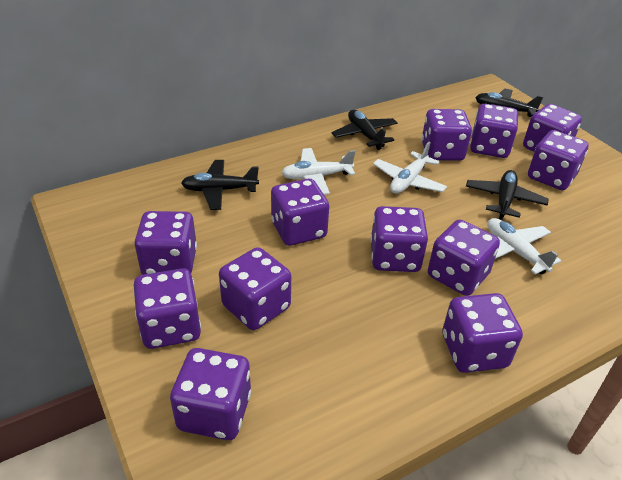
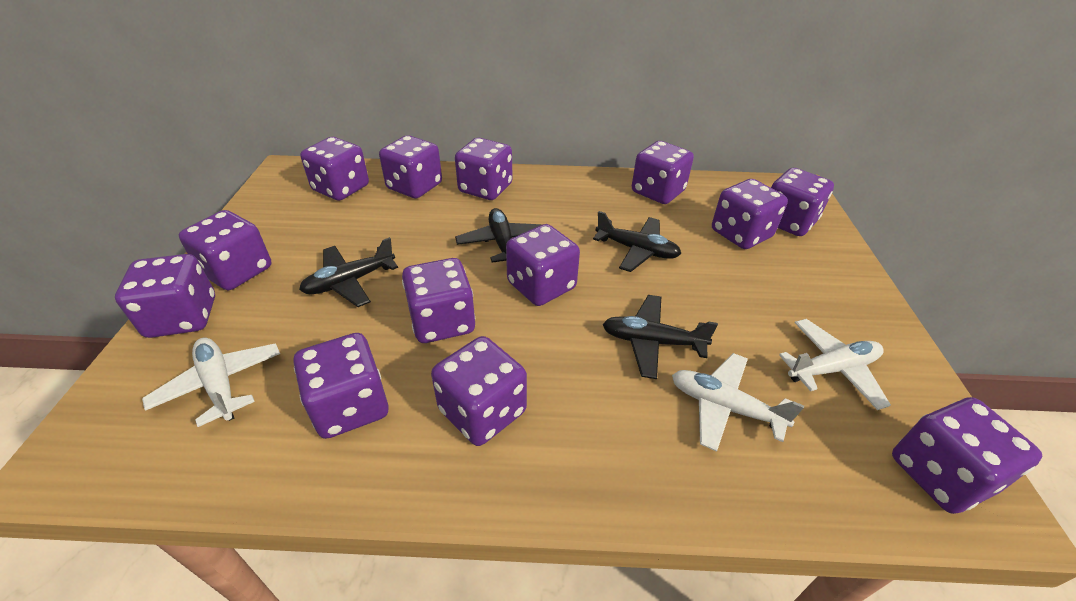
purple dice: [133,268,201,349] [134,211,197,275] [170,348,251,440] [219,247,291,330] [271,179,329,246] [370,206,428,272] [422,109,472,161] [428,219,500,296] [442,293,523,373] [470,104,519,158] [523,104,582,152] [528,130,589,190] = 12 -> [115,254,215,338] [179,210,271,290] [293,333,389,439] [300,137,369,201] [379,135,442,198] [402,258,475,343] [431,336,527,446] [455,138,513,200] [506,224,580,306] [632,141,694,204] [712,179,788,249] [771,168,834,236] [892,397,1042,514] = 13

